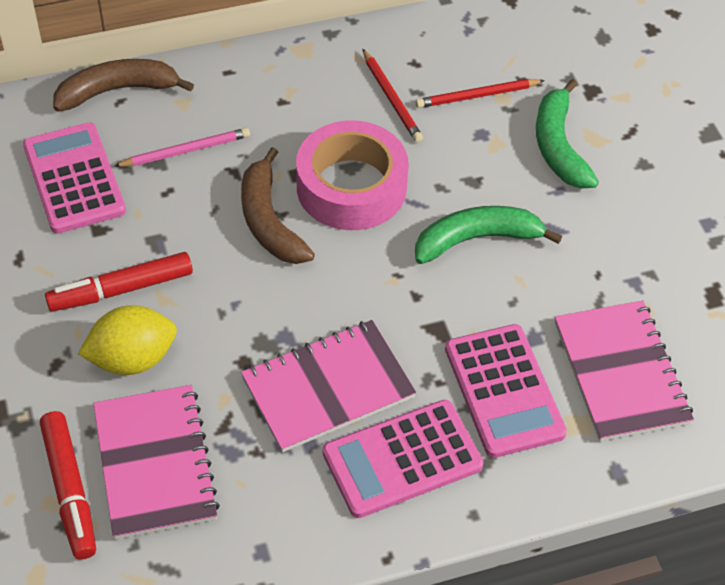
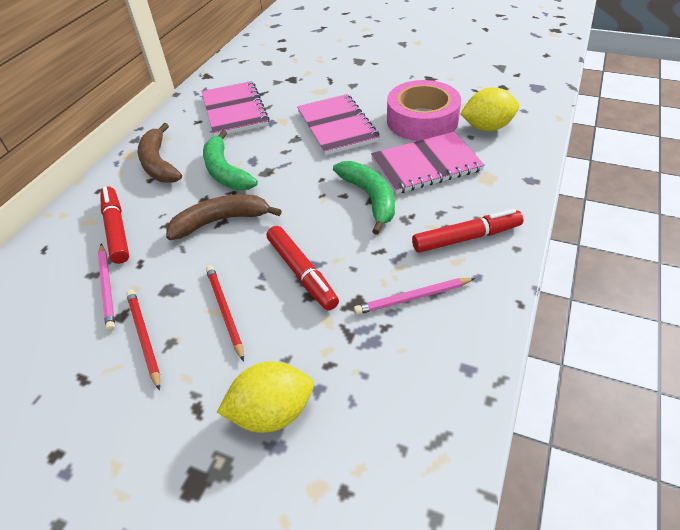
pink calculator: [23,122,126,234] [323,400,483,518] [445,324,567,458] = 3 -> none = 0
pink pencil: [114,128,250,167] = 1 -> [98,244,115,331] [354,278,475,315] = 2
red marker: [40,411,96,560] [45,252,193,312] = 2 -> [100,186,129,264] [267,226,339,310] [412,209,523,253] = 3
yellow lemon: [78,305,177,375] = 1 -> [217,361,314,433] [460,87,519,131] = 2

